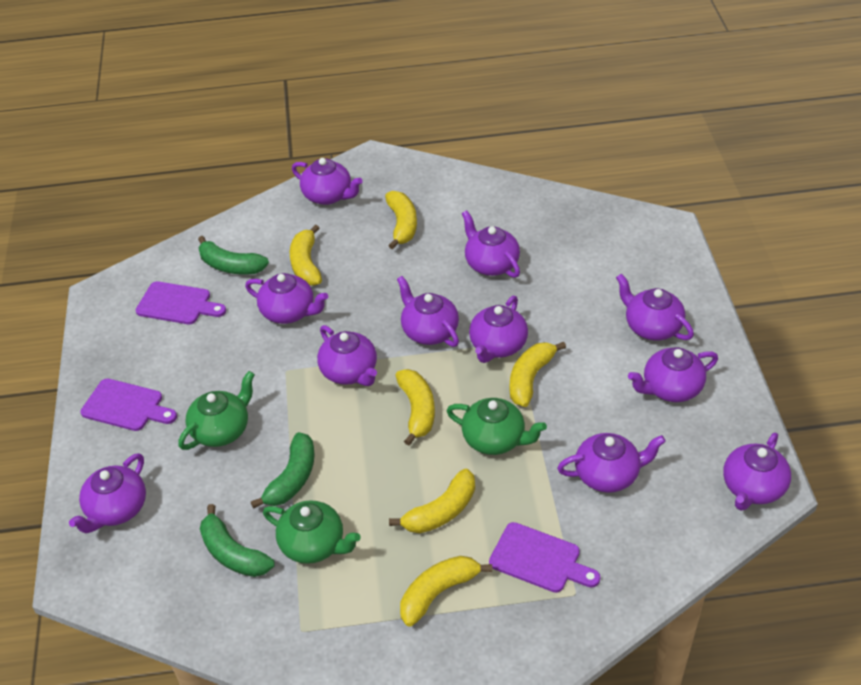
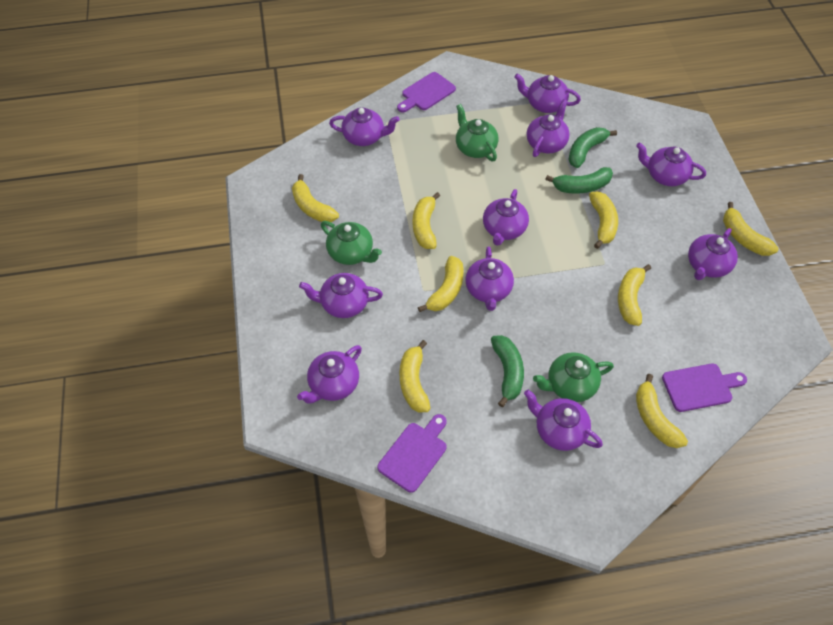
purple teapot: [69,453,146,533] [245,273,328,324] [292,158,362,205] [317,325,377,386] [397,276,459,347] [462,210,520,278] [469,296,528,363] [557,433,666,493] [616,274,694,341] [628,347,718,402] [723,433,791,511] = 11 -> [297,345,362,404] [299,273,383,318] [329,108,400,146] [465,246,514,311] [483,189,529,246] [514,74,581,113] [524,390,603,451] [527,99,570,157] [636,142,706,186] [688,228,738,280] = 10
yellow banana: [290,224,322,286] [385,191,417,249] [389,469,475,533] [395,369,435,446] [400,556,492,627] [510,342,566,407] = 6 -> [292,174,339,222] [399,340,430,412] [413,192,440,249] [418,256,464,312] [589,192,618,249] [618,264,651,326] [636,374,688,448] [723,202,778,256] = 8

